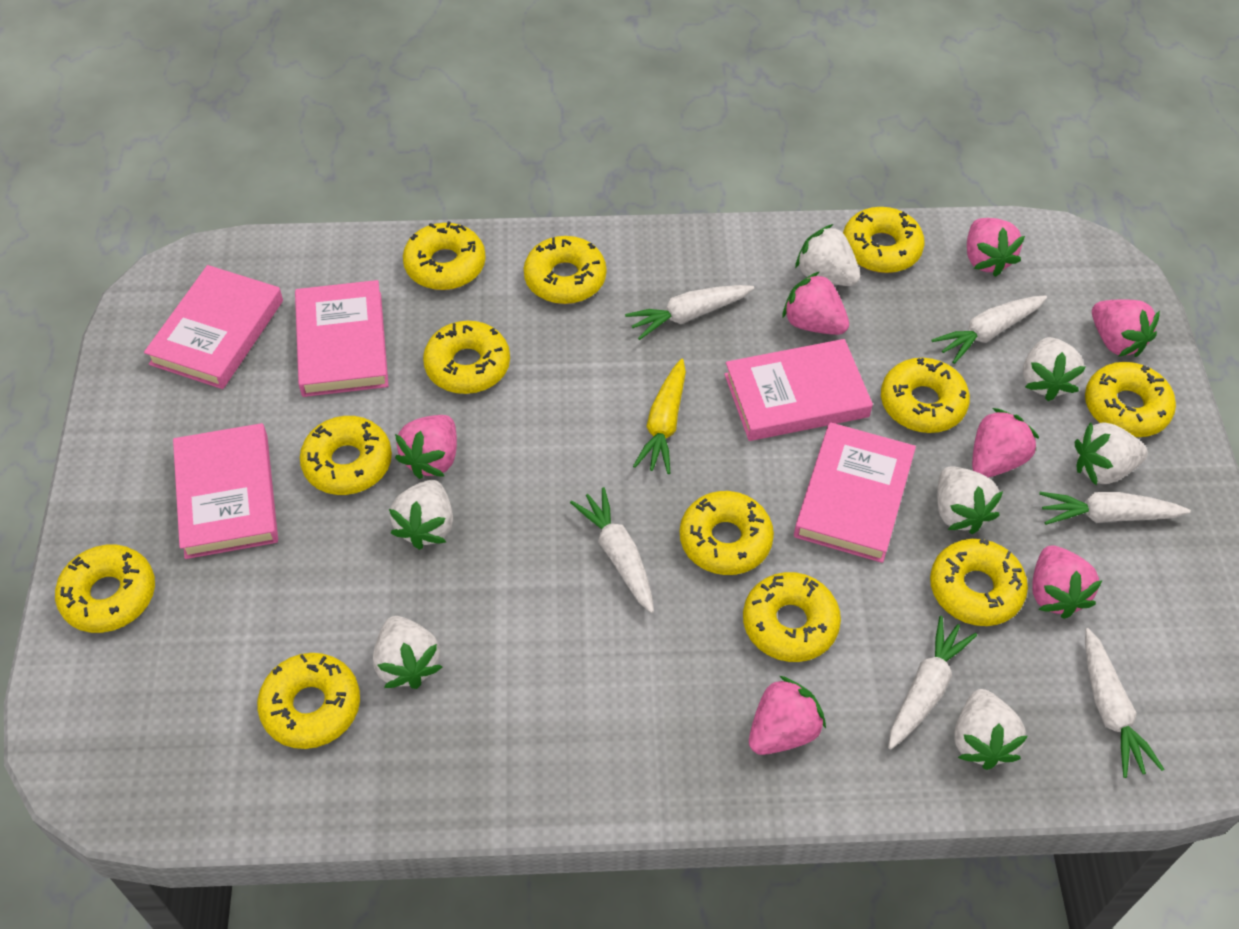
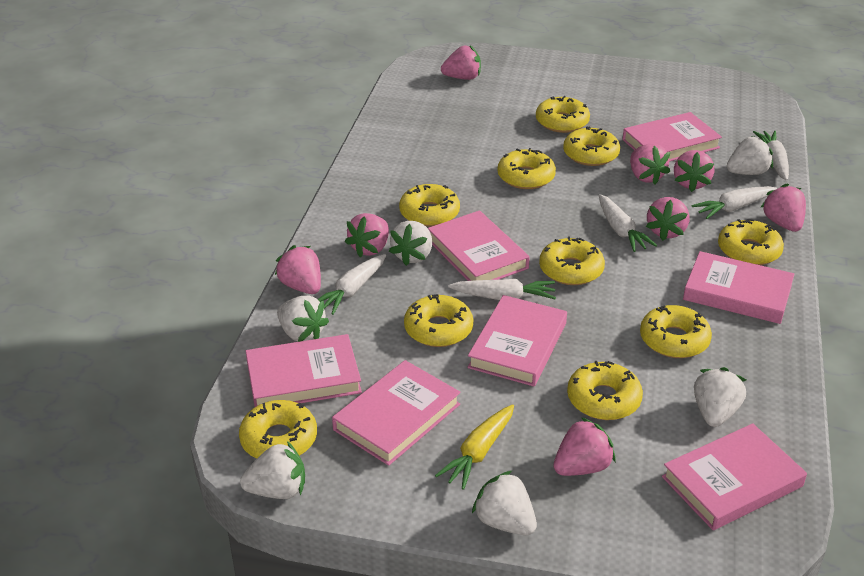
pink book: [144,265,283,389] [173,423,278,559] [295,280,389,397] [724,339,873,441] [794,422,916,563] = 5 -> [246,334,362,407] [332,360,461,466] [428,210,530,281] [467,295,567,386] [622,112,722,162] [662,423,807,530] [683,251,795,324] = 7
pink strawberry: [395,415,457,479] [749,676,826,755] [782,272,849,335] [967,218,1025,277] [972,408,1039,478] [1032,545,1103,619] [1092,300,1160,357] = 7 -> [275,245,321,294] [345,213,389,258] [441,45,481,80] [553,417,616,476] [630,144,670,185] [646,197,690,241] [674,150,714,192] [761,183,806,232] = 8
white carrot: [570,487,654,613] [625,285,754,340] [888,616,977,749] [931,295,1047,364] [1039,492,1191,525] [1085,628,1165,778] = 6 -> [318,254,386,315] [448,279,556,300] [599,194,657,252] [691,186,777,219] [753,131,789,181] = 5
white strawberry: [373,616,442,689] [389,480,453,550] [795,224,860,286] [937,466,1003,534] [954,689,1027,770] [1023,337,1086,401] [1075,422,1148,486] = 7 -> [240,441,305,499] [277,296,329,342] [389,221,432,266] [472,471,537,535] [694,367,746,427] [727,136,773,175] = 6
yellow donut: [55,545,155,633] [257,653,360,749] [300,416,392,495] [403,221,486,290] [423,321,510,394] [524,236,606,304] [680,491,774,575] [743,572,841,662] [843,207,925,273] [881,358,970,433] [930,539,1028,626] [1085,362,1176,437] = 12 -> [239,400,317,459] [399,184,460,227] [404,294,473,347] [497,148,556,189] [536,96,590,133] [539,236,605,285] [563,127,620,166] [567,361,643,420] [640,305,712,358] [718,219,784,265] = 10

